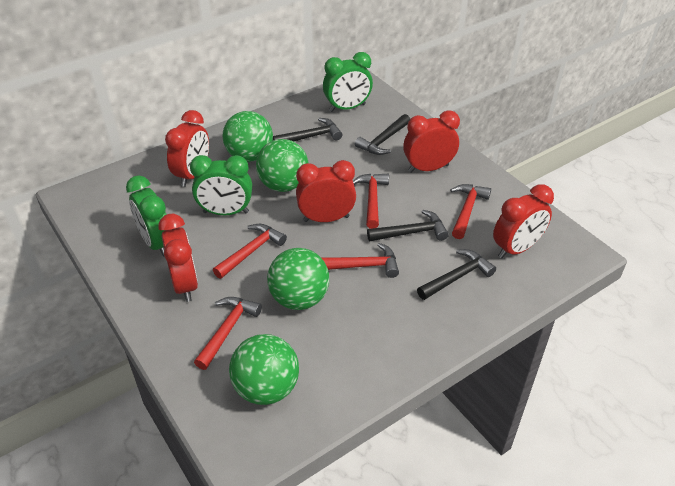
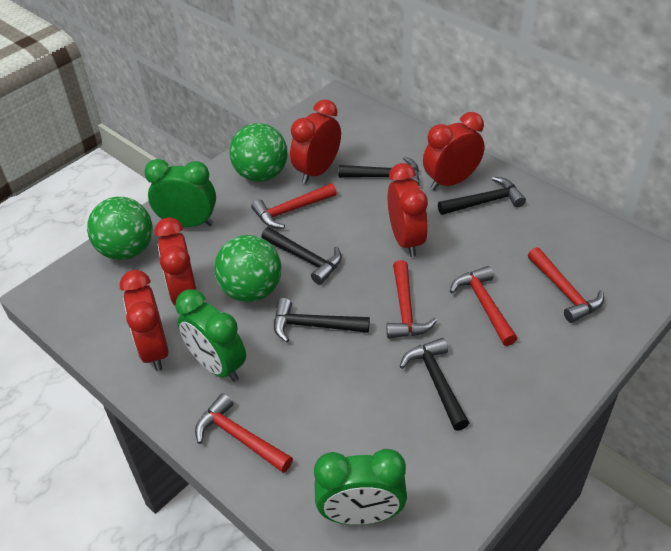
black hammer: [273,118,342,142] [355,114,410,155] [367,210,449,241] [417,249,496,300] = 4 -> [261,227,342,285] [274,298,370,342] [338,157,420,186] [400,338,469,431] [438,177,526,215] = 5
green ball: [223,111,273,162] [229,334,299,405] [256,139,308,192] [267,248,329,310] = 4 -> [87,197,153,260] [214,235,282,302] [229,123,287,182] = 3

